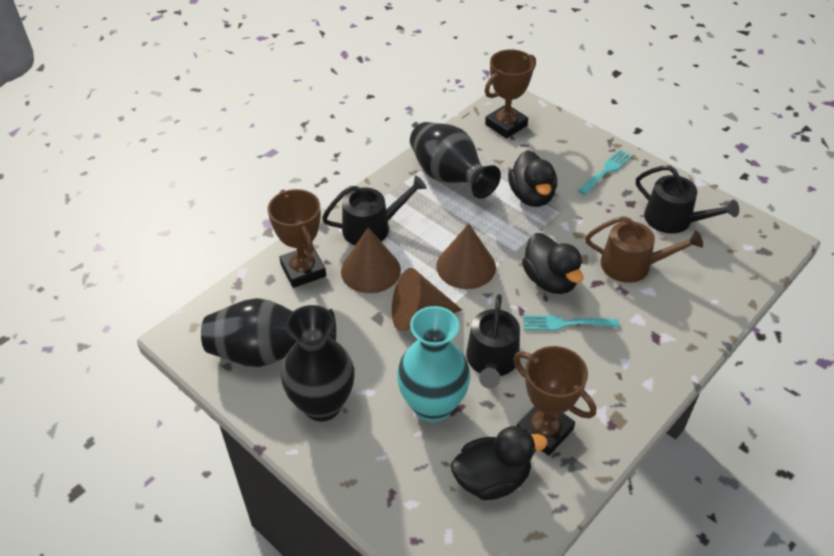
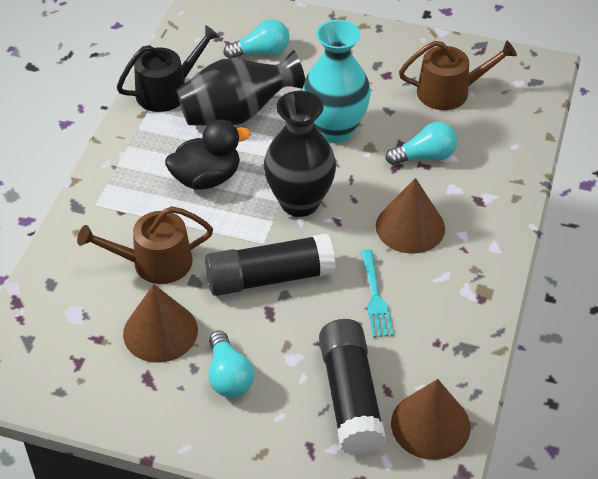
black duck: [451,426,548,500] [508,150,557,207] [522,233,584,294] = 3 -> [165,120,251,190] = 1
black glue stick: none = 0 -> [205,233,336,296] [319,319,386,455] = 2
black vase: [201,298,336,367] [281,305,355,421] [410,122,501,199] = 3 -> [176,50,305,126] [264,91,336,217] = 2
black watering can: [322,176,427,245] [466,294,520,389] [636,166,739,234] = 3 -> [117,25,220,112] = 1
brown trophy: [268,189,326,288] [485,49,536,138] [513,346,596,456] = 3 -> none = 0
brown watering can: [585,216,703,283] = 1 -> [77,206,213,284] [399,40,517,110] = 2
turquoise fork: [523,315,619,331] [578,150,632,195] = 2 -> [360,249,394,337] = 1
turquoise light bulb: none = 0 -> [209,330,254,398] [223,19,290,59] [385,122,457,165] = 3

